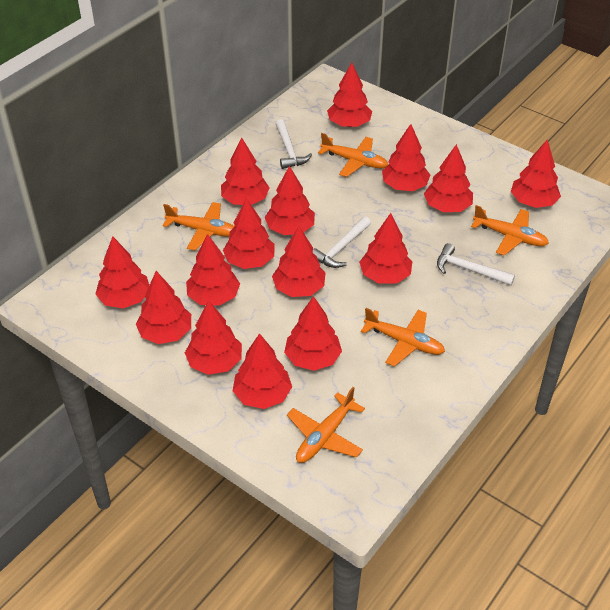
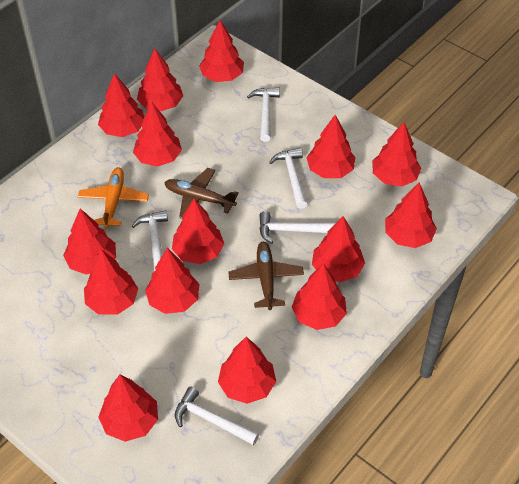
brown plane: none = 0 -> [164,168,239,219] [228,242,304,310] = 2
orange plane: [162,202,235,250] [287,387,365,463] [318,133,388,177] [361,308,445,367] [471,205,549,256] = 5 -> [78,167,149,228] = 1
white hammer: [275,119,312,169] [313,217,371,268] [437,243,515,286] = 3 -> [132,210,168,271] [175,386,259,445] [247,88,280,142] [259,211,336,244] [269,148,307,209] = 5

